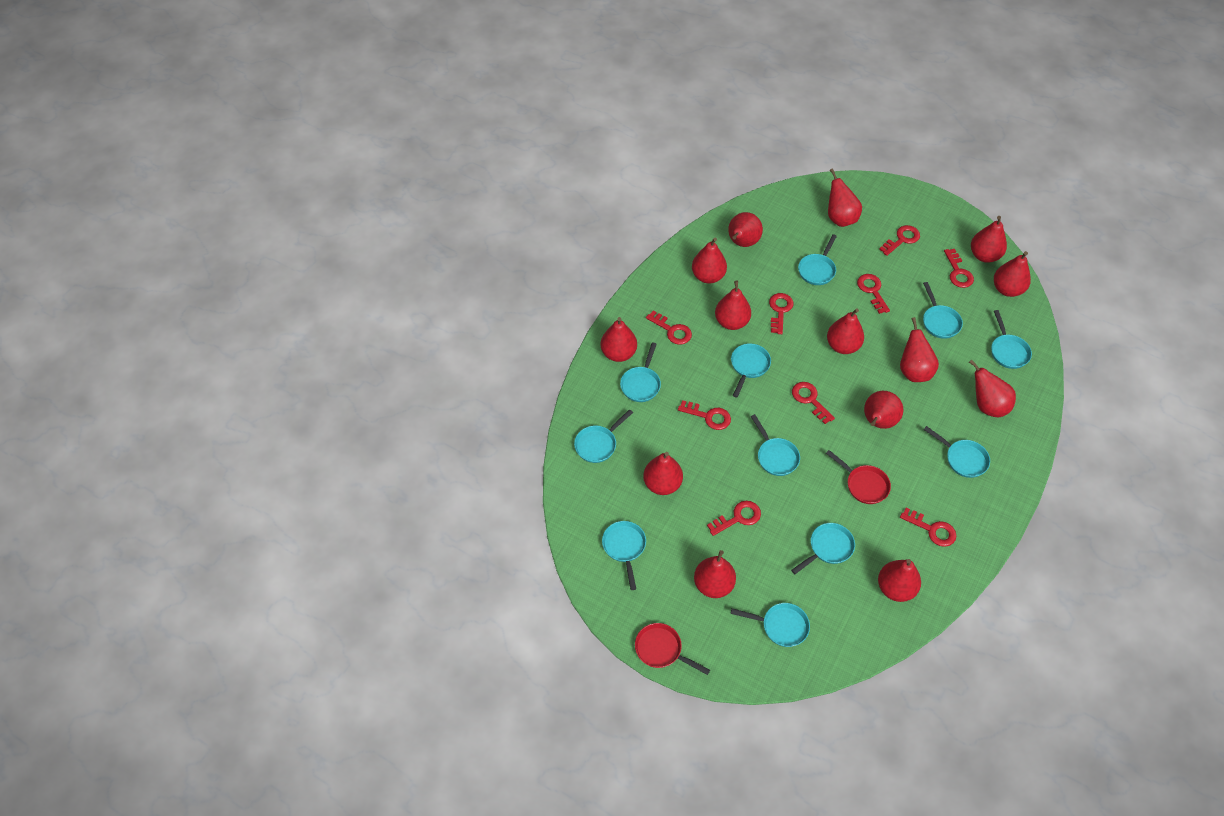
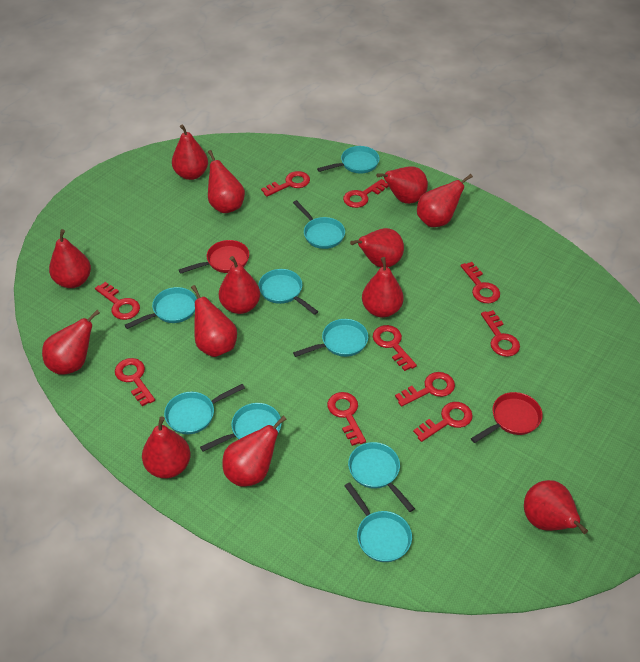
red key: [646,310,692,345] [678,400,731,430] [707,501,761,536] [769,293,794,334] [792,382,835,424] [857,274,890,314] [879,225,920,256] [900,508,956,547] [944,249,974,288] = 9 -> [95,282,140,320] [115,358,155,406] [261,171,310,197] [327,392,366,446] [343,179,389,208] [373,325,417,371] [395,372,455,407] [413,402,473,442] [461,262,500,303] [481,310,520,357] = 10
red pear: [601,317,637,362] [643,452,683,495] [692,238,727,284] [694,550,736,598] [715,280,751,330] [728,212,763,247] [827,308,864,354] [828,168,862,227] [864,391,904,429] [878,559,921,602] [900,317,939,382] [969,360,1016,417] [971,216,1007,263] [994,251,1031,297] = 14 -> [42,310,100,375] [49,229,91,288] [142,416,191,478] [172,124,208,180] [191,285,237,357] [208,150,245,213] [219,256,260,314] [222,415,286,487] [350,228,404,267] [362,257,404,318] [376,167,428,204] [417,174,473,227] [524,480,588,534] = 13
turquoise pan: [574,409,633,463] [602,521,646,590] [620,342,661,402] [731,343,771,398] [731,603,810,647] [751,414,800,476] [791,523,855,574] [798,234,837,285] [923,282,963,339] [924,426,990,478] [991,310,1032,369] = 11 -> [125,287,197,329] [164,384,245,434] [200,403,282,452] [258,269,318,315] [293,200,345,249] [293,319,368,357] [317,146,380,173] [345,482,412,562] [348,442,415,512] = 9

